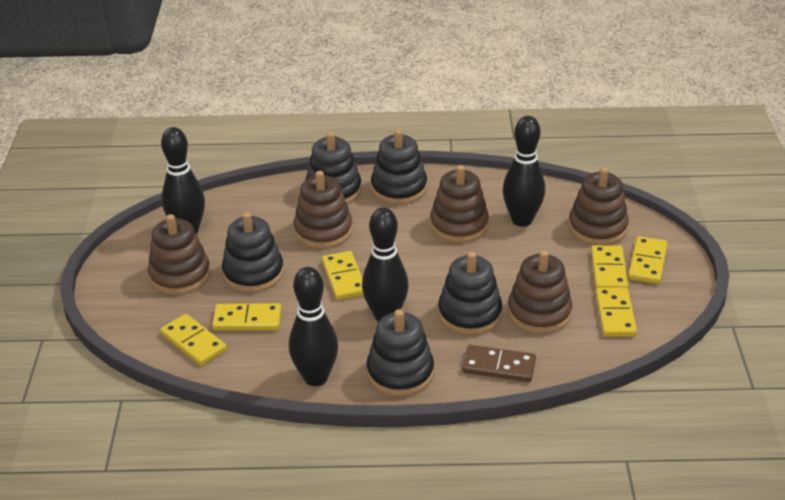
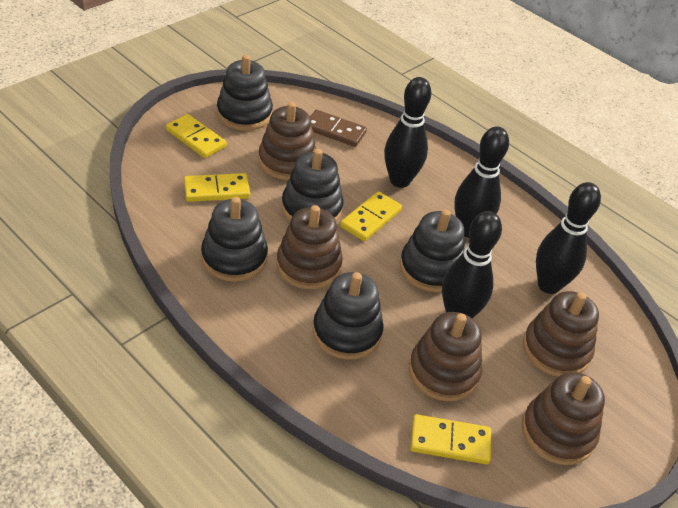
yellow domino: [160,314,227,366] [212,303,282,330] [322,251,364,300] [591,245,629,288] [595,287,637,337] [628,236,668,284] = 6 -> [166,114,227,158] [184,173,250,202] [340,191,402,241] [410,414,491,464] = 4

